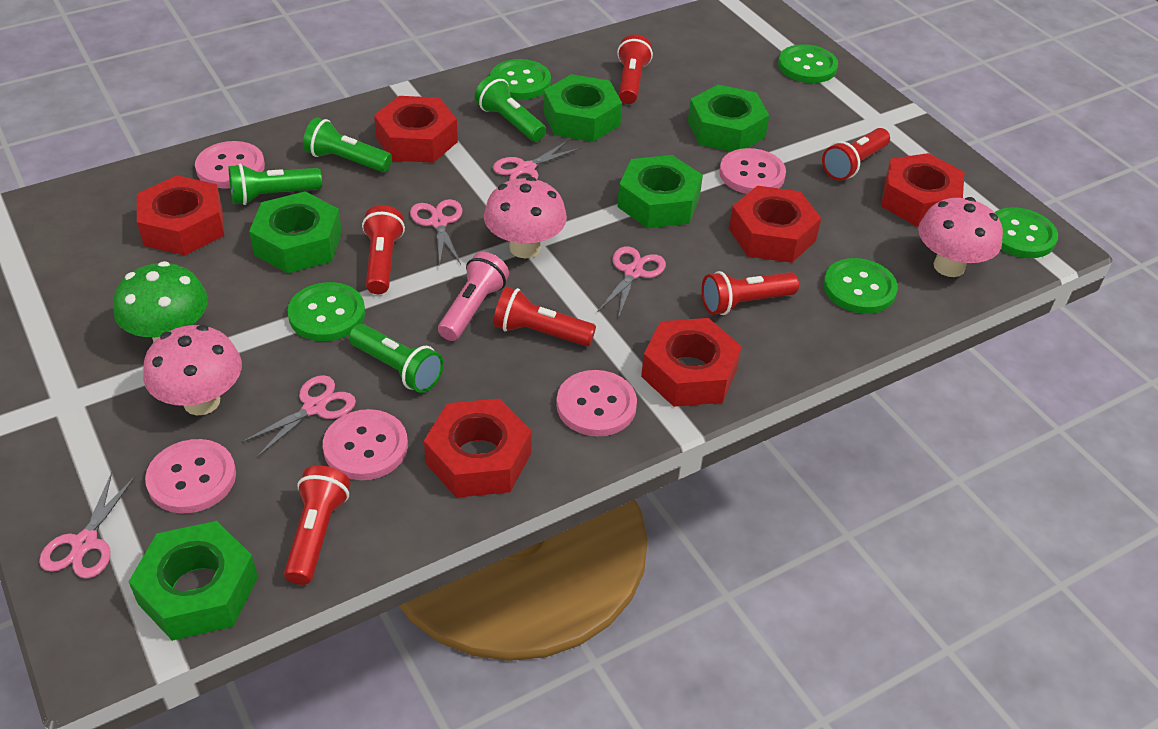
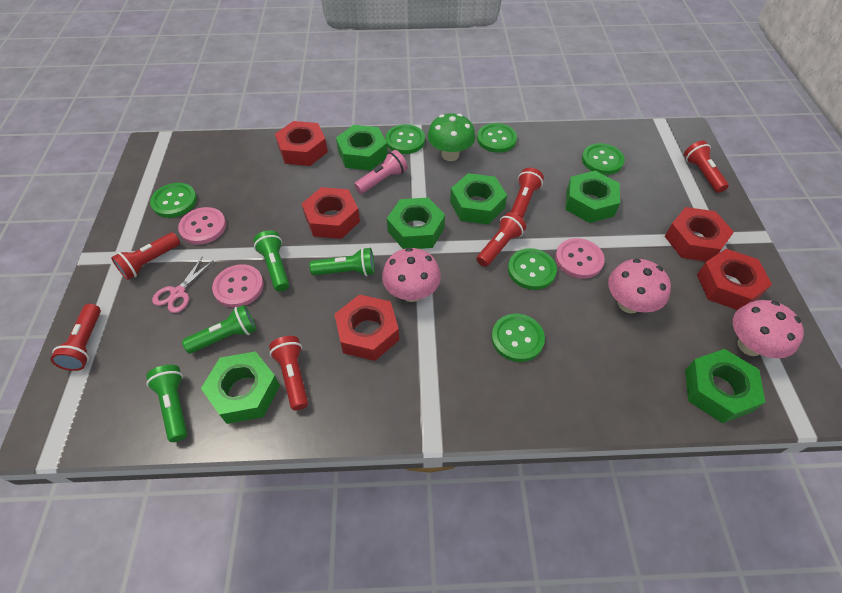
green button: [288,282,365,341] [490,59,551,100] [778,44,838,83] [823,258,898,314] [994,207,1058,258] = 5 -> [150,183,197,218] [385,124,425,154] [477,123,517,153] [491,314,545,362] [508,248,557,290] [582,143,625,175] = 6
green nut: [129,521,258,641] [249,191,342,274] [543,74,622,142] [618,155,703,228] [688,85,769,152] = 5 -> [201,351,280,424] [336,125,388,171] [387,198,445,249] [450,173,507,225] [565,171,620,223] [685,349,765,423] = 6
pink button: [145,439,236,513] [195,141,265,189] [323,409,408,480] [556,370,637,437] [719,148,786,194] = 5 -> [178,207,226,245] [212,264,264,308] [555,238,605,279] = 3
pink scissors: [39,472,136,579] [241,375,356,457] [410,199,462,265] [493,140,582,181] [597,246,666,319] = 5 -> [152,256,214,313] = 1
red nut: [137,175,225,255] [374,96,458,163] [424,398,532,498] [641,318,742,407] [729,186,821,263] [881,153,965,226] = 6 -> [275,121,328,166] [302,187,360,239] [334,294,399,361] [665,207,734,261] [697,249,772,310] = 5

